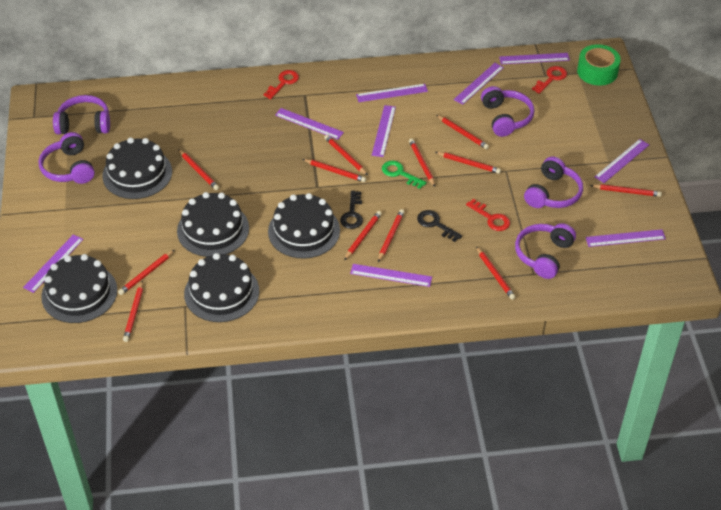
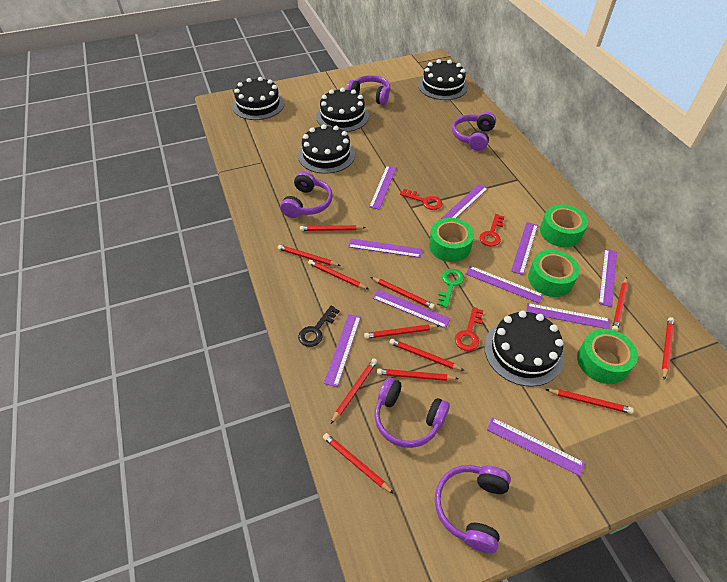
black key: [340,191,363,229] [417,210,462,242] = 2 -> [298,306,339,347] = 1
green tape: [577,44,621,85] = 1 -> [429,218,474,262] [528,250,580,297] [540,204,588,247] [577,328,638,384] = 4
purple ruler: [23,234,83,293] [275,108,344,140] [350,264,432,287] [356,84,428,102] [372,105,396,157] [454,63,504,105] [499,53,570,64] [586,229,666,247] [595,139,649,183] = 9 -> [324,314,361,387] [348,239,422,258] [369,166,397,210] [373,289,451,329] [441,184,488,219] [466,266,544,304] [487,417,585,476] [511,222,538,275] [526,303,610,329] [599,249,617,307] = 10

